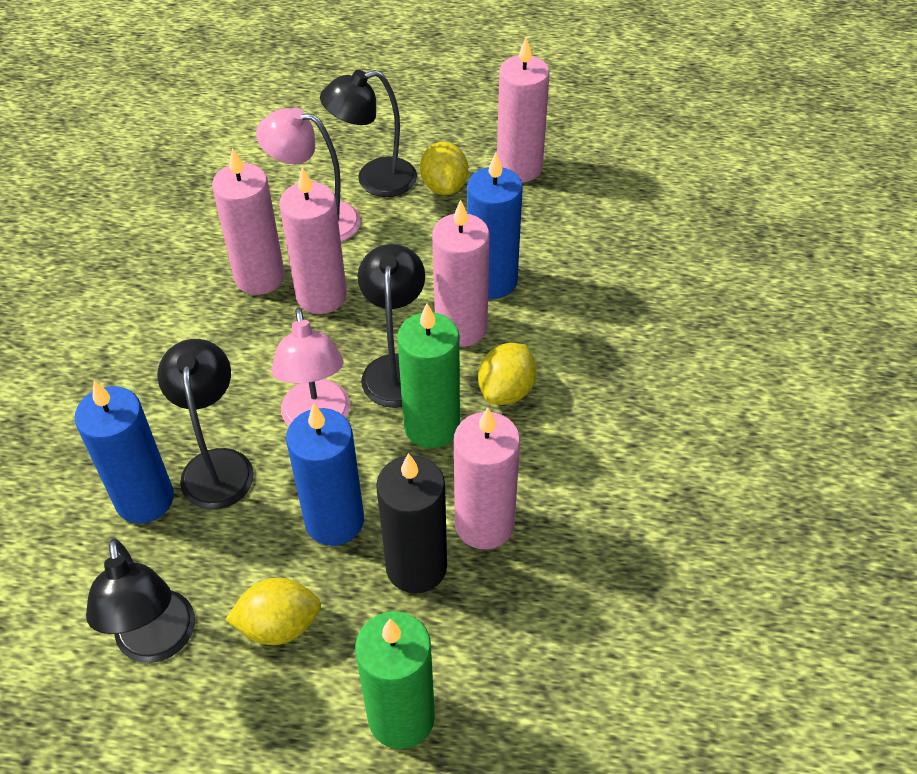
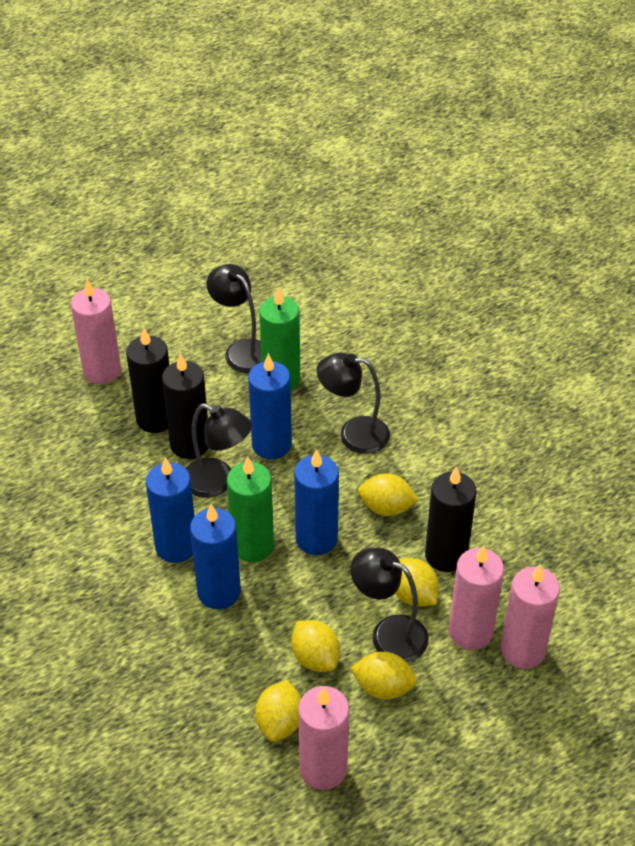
black candle: [376,453,447,594] = 1 -> [126,328,169,433] [162,353,208,459] [425,466,477,572] = 3
blue candle: [75,381,174,524] [286,403,364,546] [467,152,523,299] = 3 -> [146,457,194,563] [190,504,241,609] [248,353,292,459] [294,449,339,555] = 4
pink candle: [212,148,285,295] [280,167,347,314] [432,200,490,347] [454,407,520,550] [497,37,550,182] = 5 -> [71,279,121,384] [298,686,349,790] [449,545,504,650] [501,564,560,669] = 4
pink lamp: [256,108,361,242] [271,307,350,426] = 2 -> none = 0
yellow lemon: [225,578,321,645] [420,142,468,195] [478,343,537,405] = 3 -> [255,680,301,742] [291,620,340,672] [350,652,417,699] [358,473,419,516] [395,558,439,607] = 5

